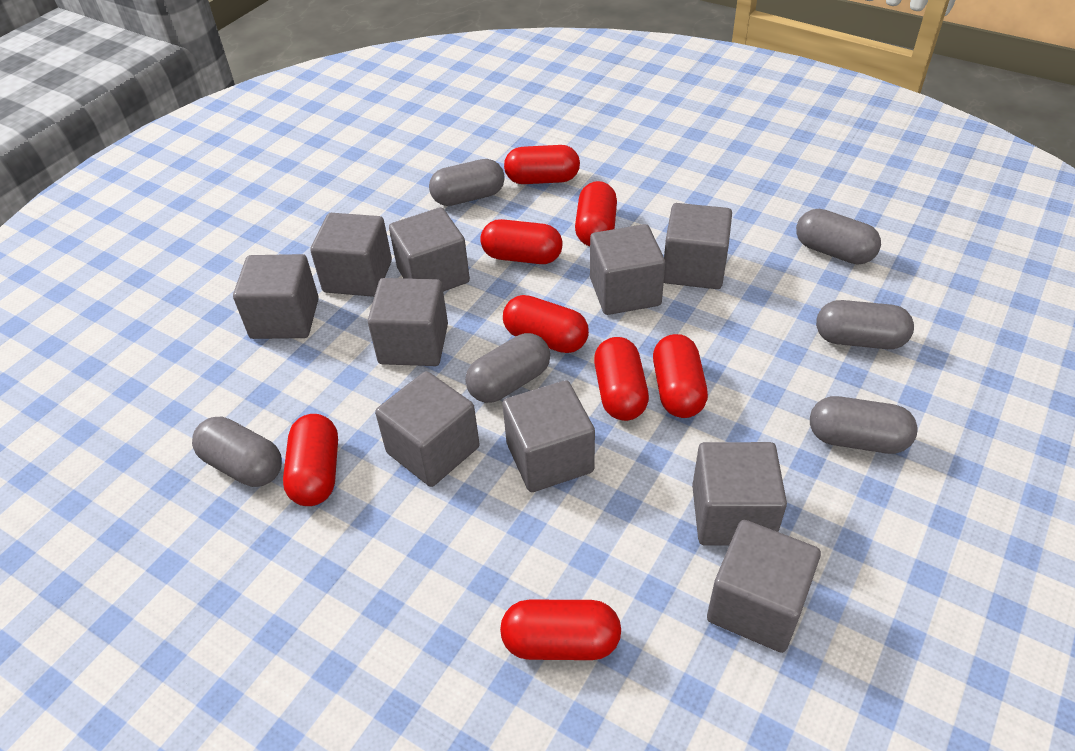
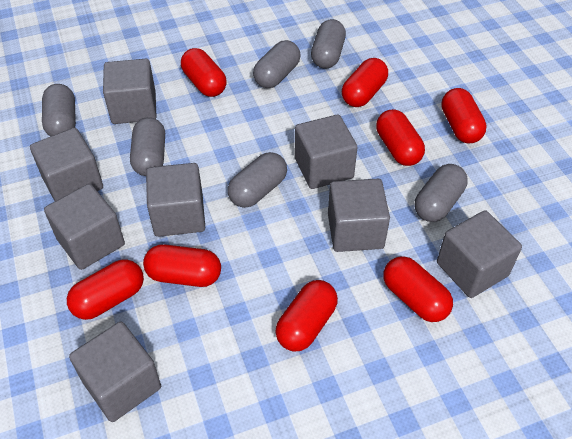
grey cube: [233,254,319,339] [310,213,392,297] [368,278,448,366] [375,371,479,487] [389,207,470,292] [503,380,595,492] [590,224,665,315] [664,203,732,289] [692,442,787,546] [707,520,821,653] = 10 -> [30,128,103,201] [44,184,125,270] [69,322,161,422] [103,59,157,124] [146,163,205,237] [295,115,358,189] [328,179,390,252] [437,210,522,298] = 8

